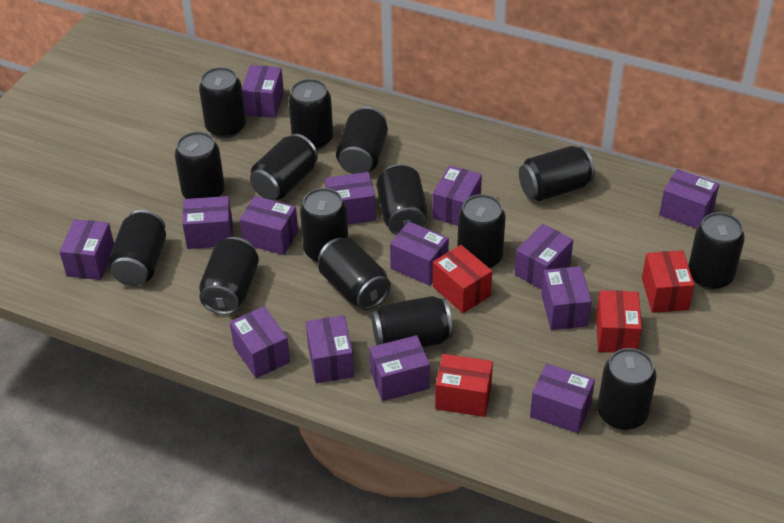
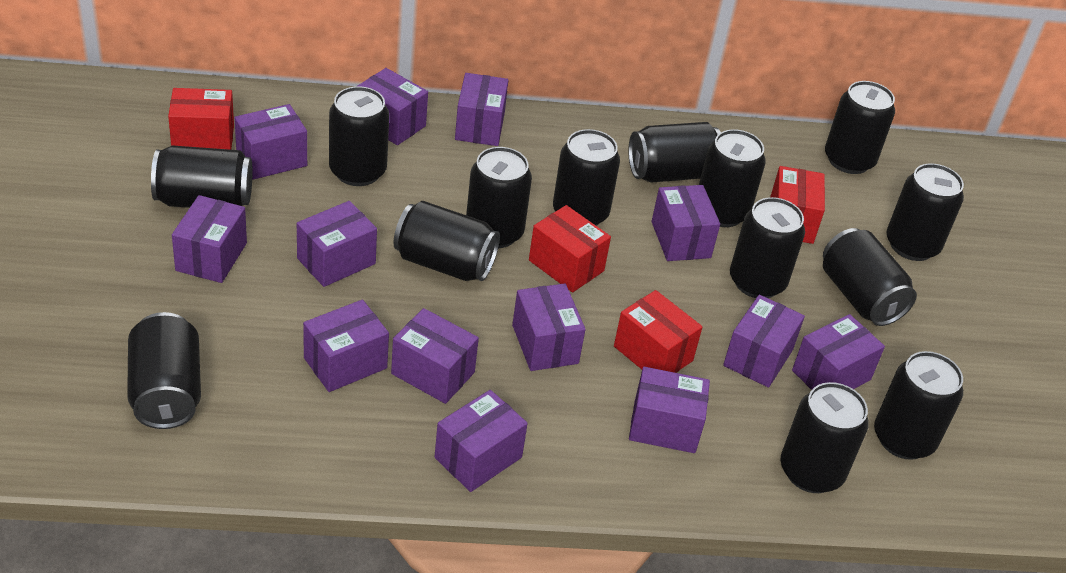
black can: [108,210,166,286] [175,132,225,199] [199,67,246,138] [199,237,259,315] [250,134,318,200] [288,79,333,150] [300,188,348,262] [318,238,391,310] [336,106,388,174] [371,296,453,347] [377,164,428,235] [457,194,506,268] [519,146,595,201] [598,348,657,430] [688,212,745,290] = 15 -> [127,312,201,429] [151,146,253,208] [329,86,389,186] [394,201,500,281] [466,147,532,248] [553,129,620,226] [628,122,721,182] [699,129,766,227] [730,197,805,298] [781,382,869,493] [823,228,917,326] [825,81,895,174] [874,351,963,460] [886,163,964,261] = 14
purple box: [59,219,114,280] [182,196,233,249] [230,306,290,378] [240,196,298,255] [242,65,284,118] [306,315,354,383] [325,172,376,225] [369,335,430,401] [390,221,449,286] [432,165,482,226] [515,224,573,290] [530,363,595,433] [541,266,592,330] [659,169,719,229] = 14 -> [172,195,247,283] [235,104,307,180] [297,201,377,287] [303,300,389,392] [358,68,428,145] [391,308,479,404] [434,390,528,492] [455,73,508,146] [512,283,586,371] [629,367,710,453] [652,185,720,261] [723,295,805,387] [792,314,885,390] = 13

